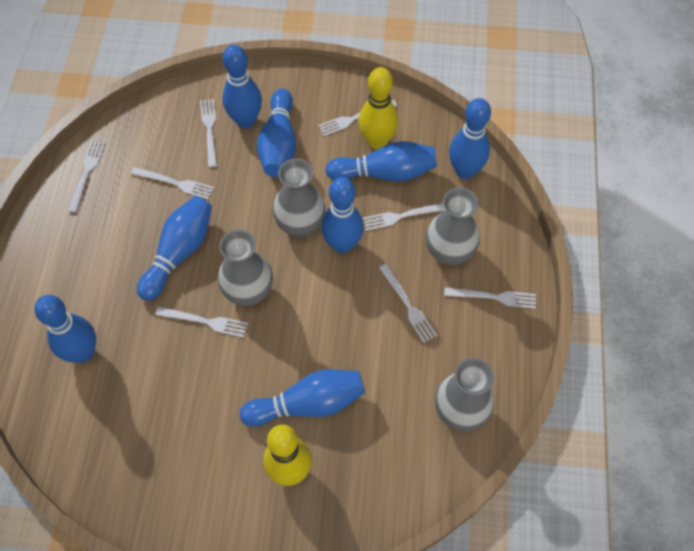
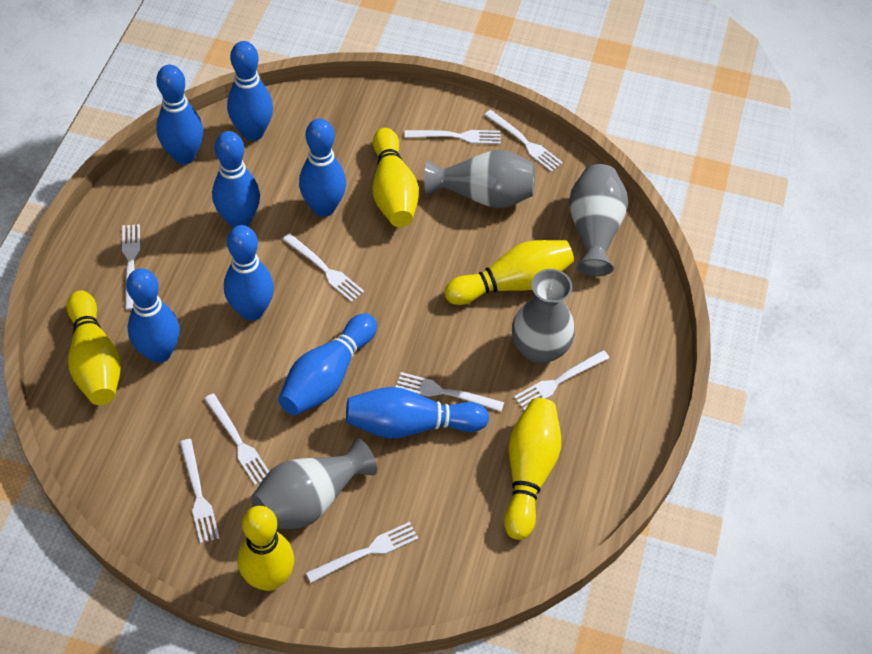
white fork: [68,141,105,213] [131,167,214,199] [155,307,248,337] [200,99,217,167] [318,100,397,136] [363,203,445,231] [379,264,437,343] [444,287,536,309] = 8 -> [122,224,140,310] [180,439,220,544] [204,393,269,485] [282,233,364,302] [306,522,418,583] [396,372,504,412] [405,130,501,144] [484,110,563,172] [514,350,609,411] = 9
yellow bowling pin: [263,425,312,486] [358,67,398,150] = 2 -> [67,290,121,405] [238,506,294,591] [373,128,419,227] [445,240,574,305] [504,398,561,540] = 5

